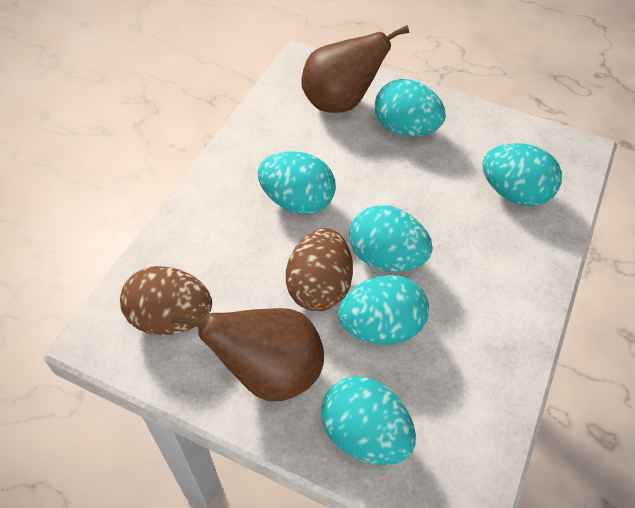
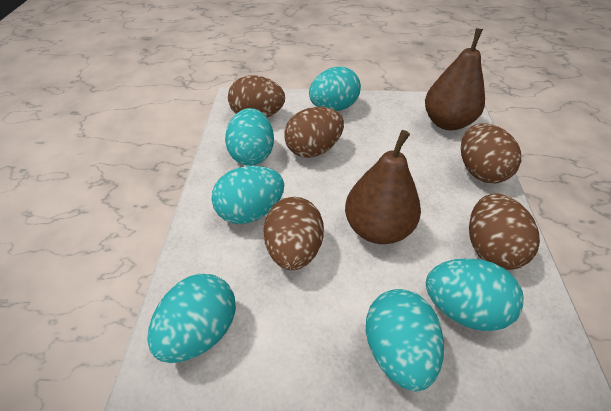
brown egg: [120,266,212,335] [286,228,353,311] = 2 -> [228,75,285,117] [263,197,324,270] [284,107,344,158] [461,123,521,184] [469,193,540,270] = 5

